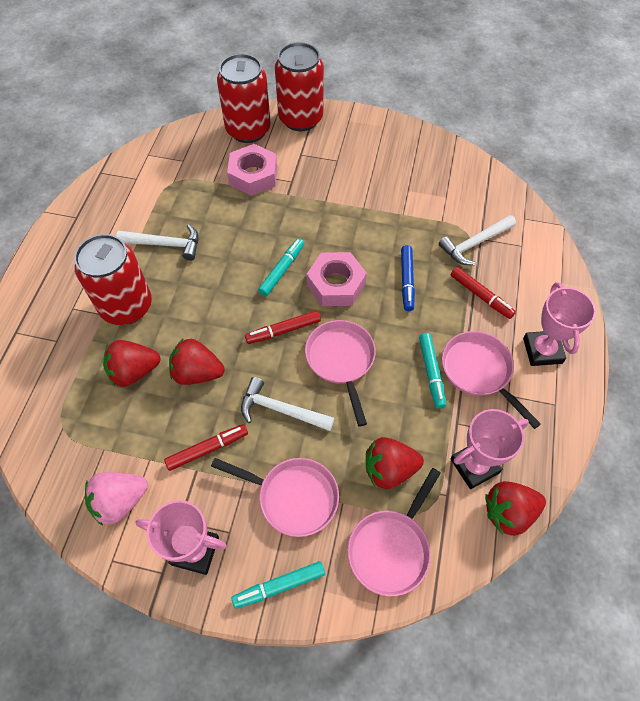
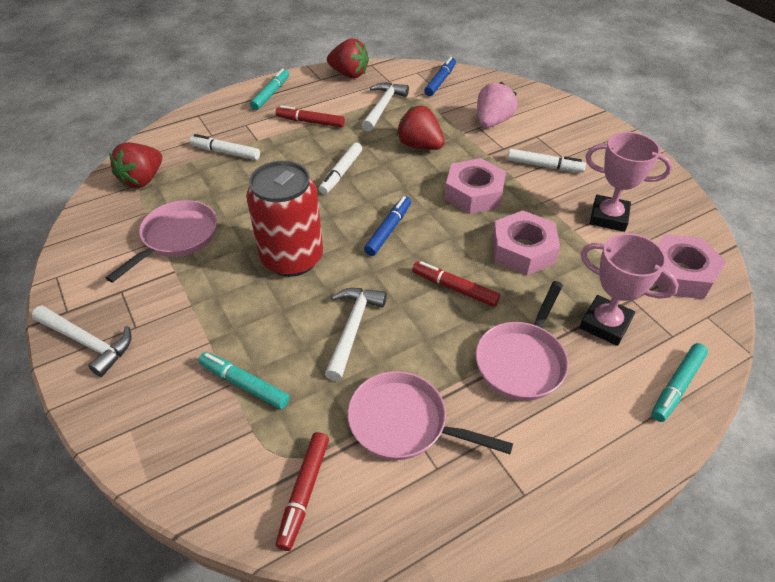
blue marker: [401,245,415,311] = 1 -> [364,196,411,256] [424,57,456,96] = 2
pink nut: [227,144,277,196] [307,252,367,306] = 2 -> [445,158,506,214] [492,210,560,275] [655,234,726,299] = 3
pink pan: [211,458,339,537] [305,320,376,426] [347,468,441,596] [442,331,541,429] = 4 -> [106,200,217,283] [347,371,513,460] [476,281,569,401] = 3
pink trophy: [135,500,227,575] [450,409,529,489] [523,282,596,366] = 3 -> [579,233,679,346] [585,132,672,232] = 2
red can: [74,234,152,325] [217,54,271,143] [275,42,324,131] = 3 -> [246,161,323,277] = 1
red strawberry: [103,340,160,387] [169,338,225,385] [366,437,424,489] [485,481,546,536] = 4 -> [109,142,162,188] [327,38,369,78] [397,106,445,150] = 3
white marker: none = 0 -> [190,134,260,160] [319,142,362,194] [507,149,586,172] = 3

